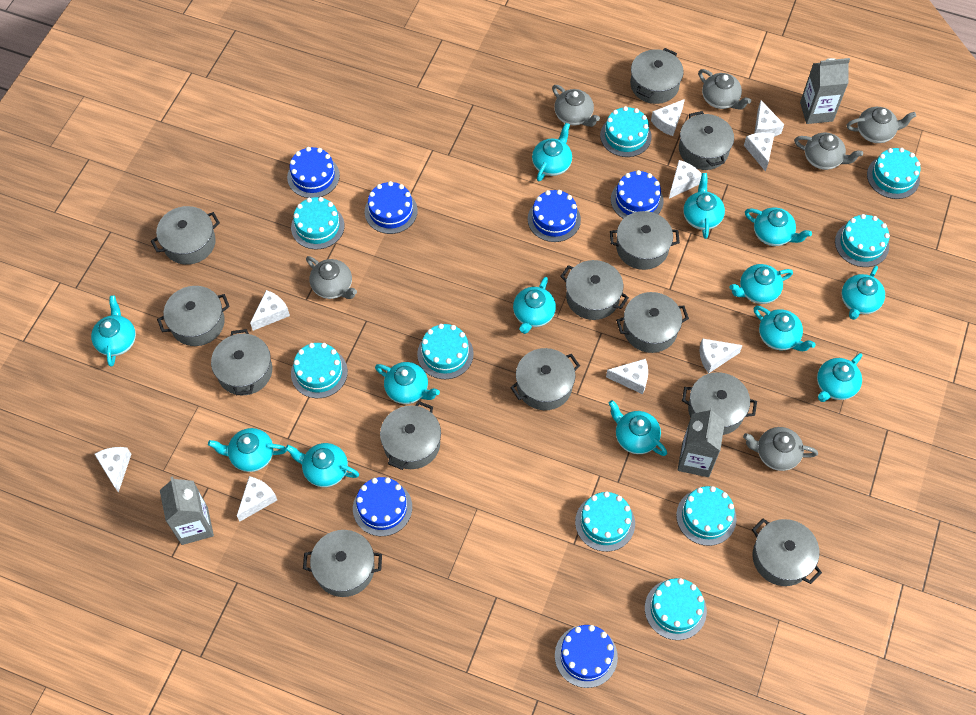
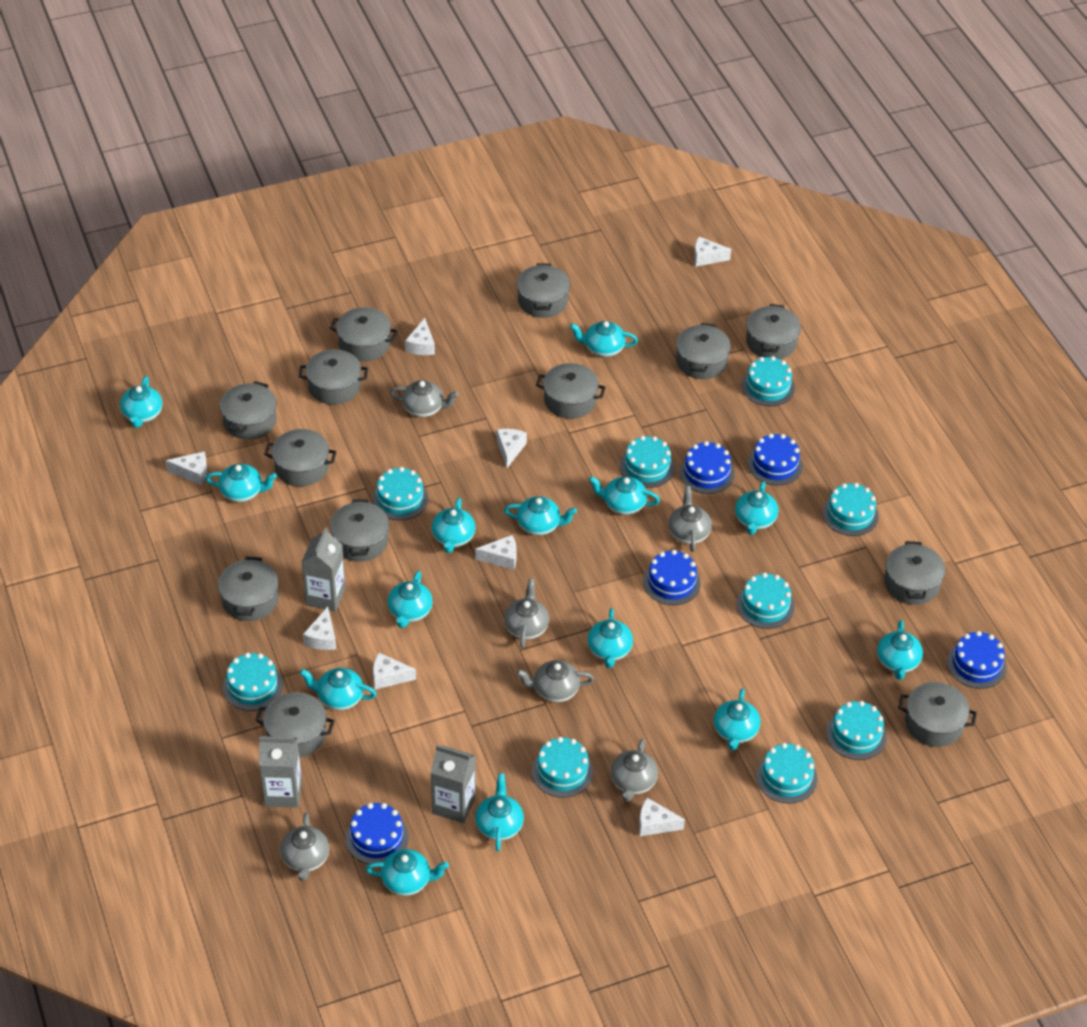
blue cake: [287,147,340,198] [353,477,412,536] [365,181,418,234] [528,190,581,242] [555,625,618,688] [611,170,664,219] = 6 -> [346,803,409,864] [643,550,701,605] [679,441,735,494] [748,433,803,485] [947,631,1007,689] = 5
turquoise teapot: [91,295,136,367] [208,428,287,472] [285,443,359,487] [375,362,440,404] [513,277,556,334] [532,123,572,181] [608,400,667,456] [683,173,725,239] [730,264,793,304] [745,208,812,246] [754,306,816,351] [817,353,862,402] [842,266,885,320] = 13 -> [120,376,162,428] [205,464,277,502] [300,668,377,710] [366,849,449,896] [388,571,433,628] [432,498,475,553] [475,773,524,851] [504,496,577,535] [570,321,638,357] [588,608,633,668] [589,476,660,515] [714,688,760,750] [735,481,778,535] [877,620,923,680] = 14
white cheese: [94,447,132,493] [237,476,277,521] [250,290,290,331] [606,359,648,394] [651,99,685,136] [669,160,702,198] [700,338,743,373] [744,132,775,172] [755,100,784,137] = 9 -> [166,451,207,485] [303,607,336,650] [373,653,416,690] [405,318,435,355] [475,535,517,570] [496,429,527,468] [639,798,685,836] [694,237,731,267] = 8

